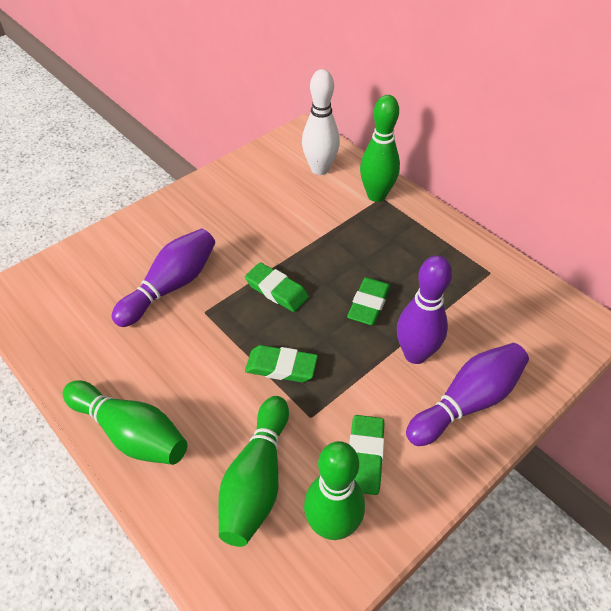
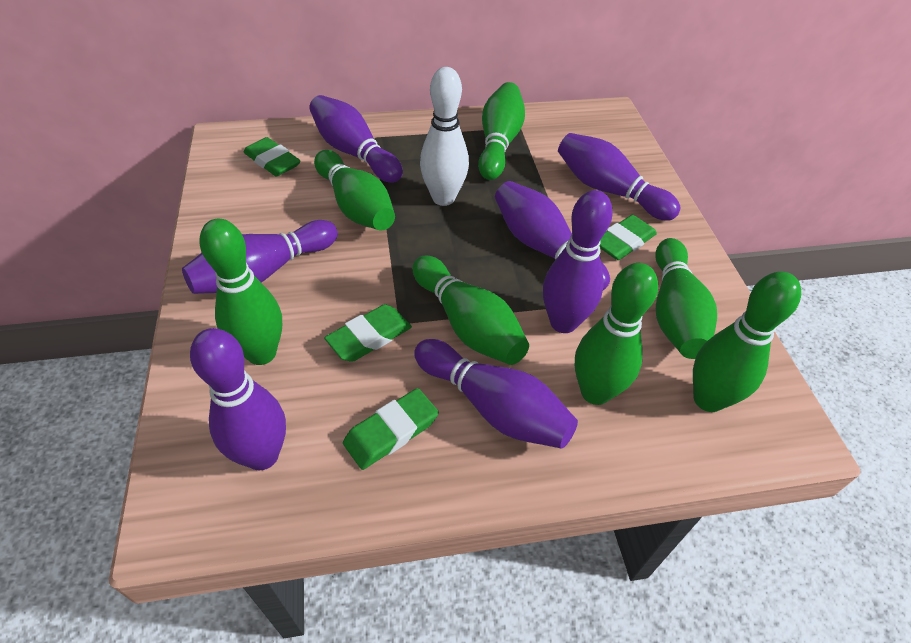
green bowling pin: [63,380,188,465] [218,396,289,547] [304,441,365,540] [360,95,400,202] = 4 -> [199,219,282,365] [314,150,395,231] [412,256,529,365] [478,82,525,180] [575,263,658,405] [655,238,717,359] [693,272,801,412] = 7
purple bowling pin: [112,228,215,327] [397,255,452,364] [406,343,529,446] = 3 -> [182,220,338,294] [190,328,286,470] [309,95,403,183] [414,339,578,449] [495,181,610,290] [543,190,613,333] [558,133,680,221] = 7

